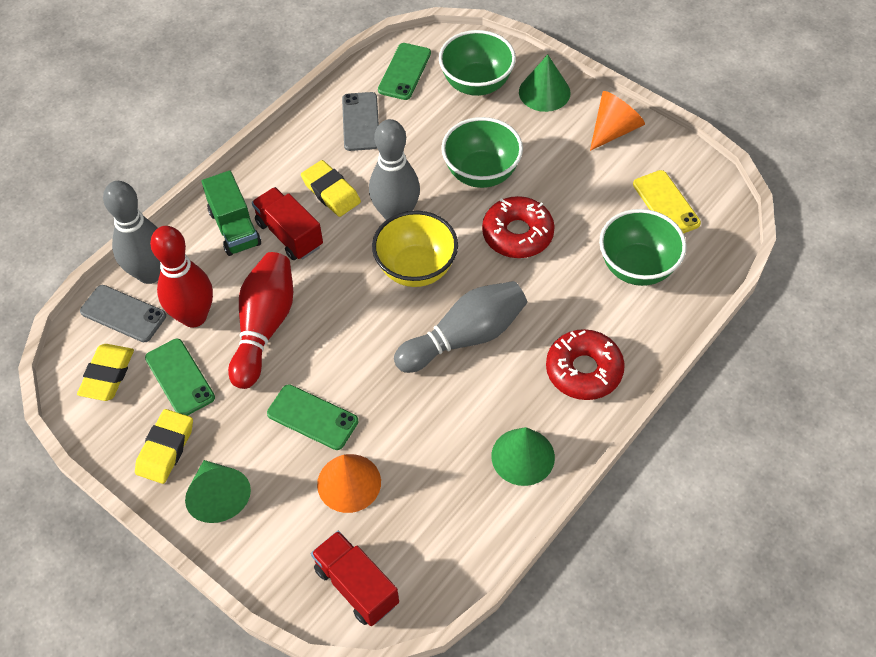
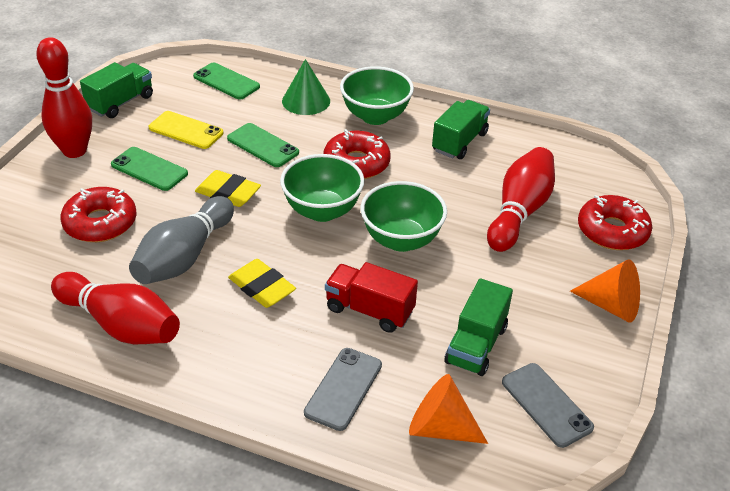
green cone: [185,460,251,523] [491,427,555,486] [519,55,570,112] = 3 -> [282,59,330,115] = 1
green truck: [202,171,261,256] = 1 -> [80,62,153,118] [432,100,490,159] [445,278,513,376] = 3
grey bowling pin: [103,181,161,284] [369,119,420,220] [394,281,527,373] = 3 -> [129,196,234,284] = 1
red bowling pin: [150,226,213,327] [228,252,293,389] = 2 -> [36,37,92,158] [51,272,180,344] [487,147,555,252] = 3
red donut: [482,196,555,258] [546,329,625,400] = 2 -> [60,187,137,242] [323,129,391,179] [578,195,652,250] = 3
red truck: [252,187,323,260] [311,531,399,626] = 2 -> [325,262,418,333] = 1
yellow bowl: [372,211,458,287] = 1 -> none = 0
yellow eraser: [77,344,134,401] [135,409,193,484] [301,160,361,217] = 3 -> [195,170,261,207] [228,259,296,308] = 2

